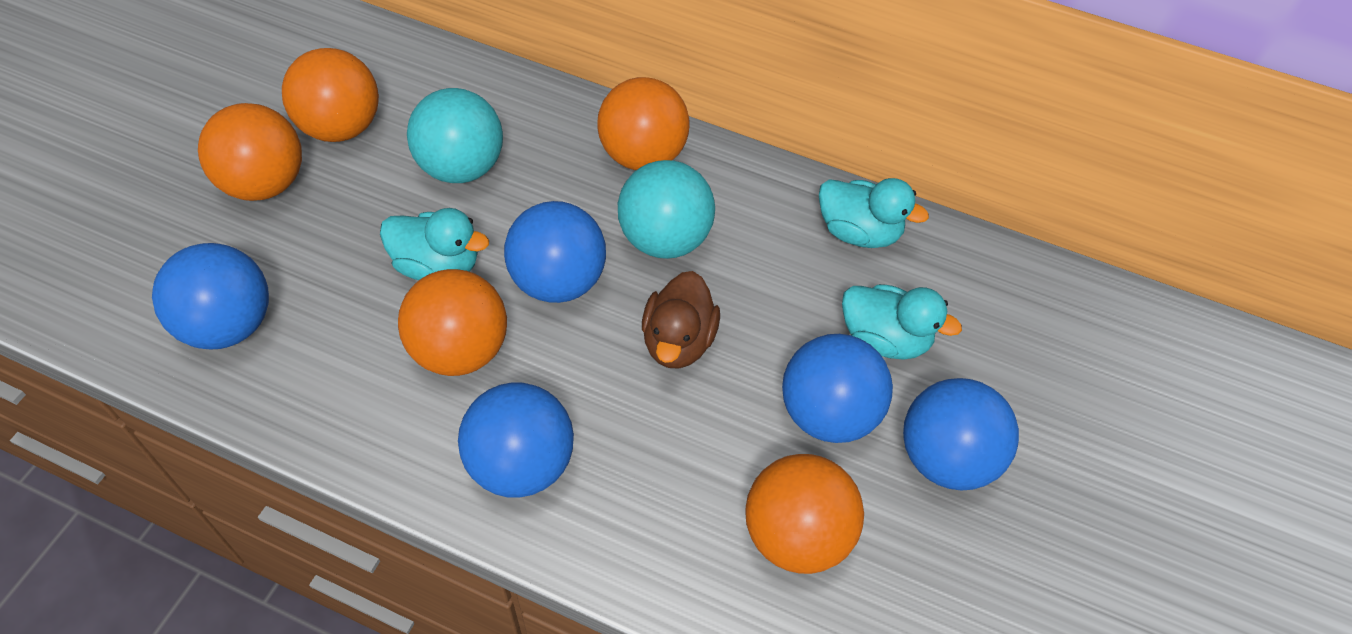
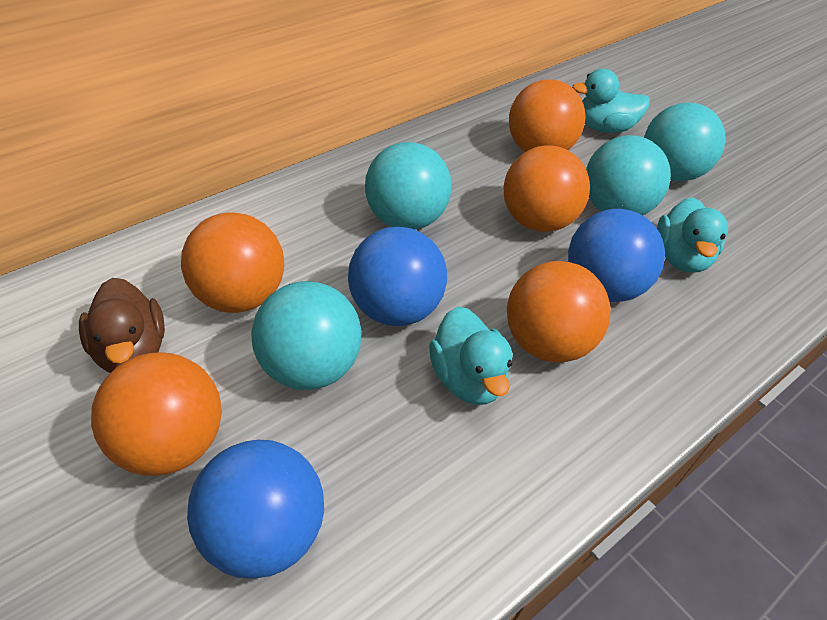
blue ball: [152,243,269,349] [458,383,574,498] [504,201,606,303] [782,334,893,443] [903,378,1019,490] = 5 -> [187,440,324,579] [348,227,447,326] [568,209,665,302] = 3
turquoise ball: [407,88,503,183] [618,160,715,259] = 2 -> [251,281,362,390] [365,142,452,230] [586,135,671,215] [644,103,726,181] = 4

